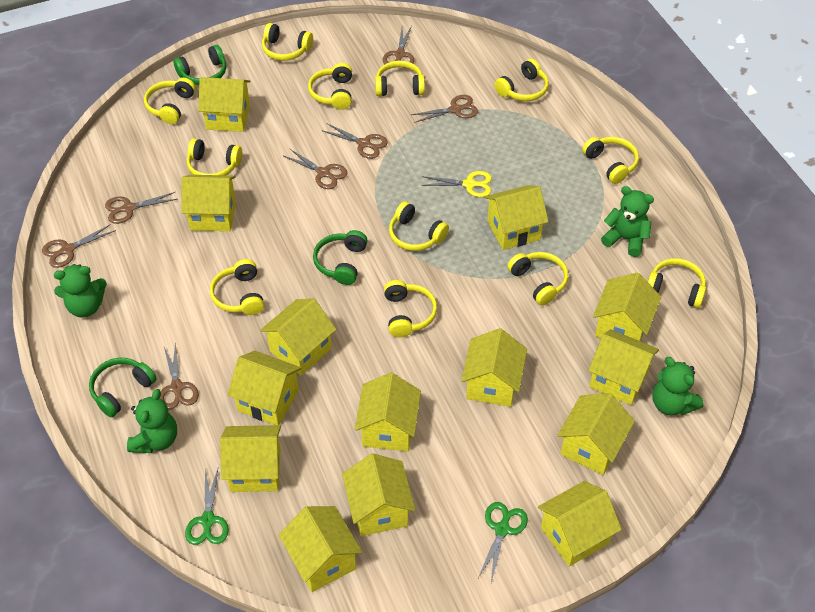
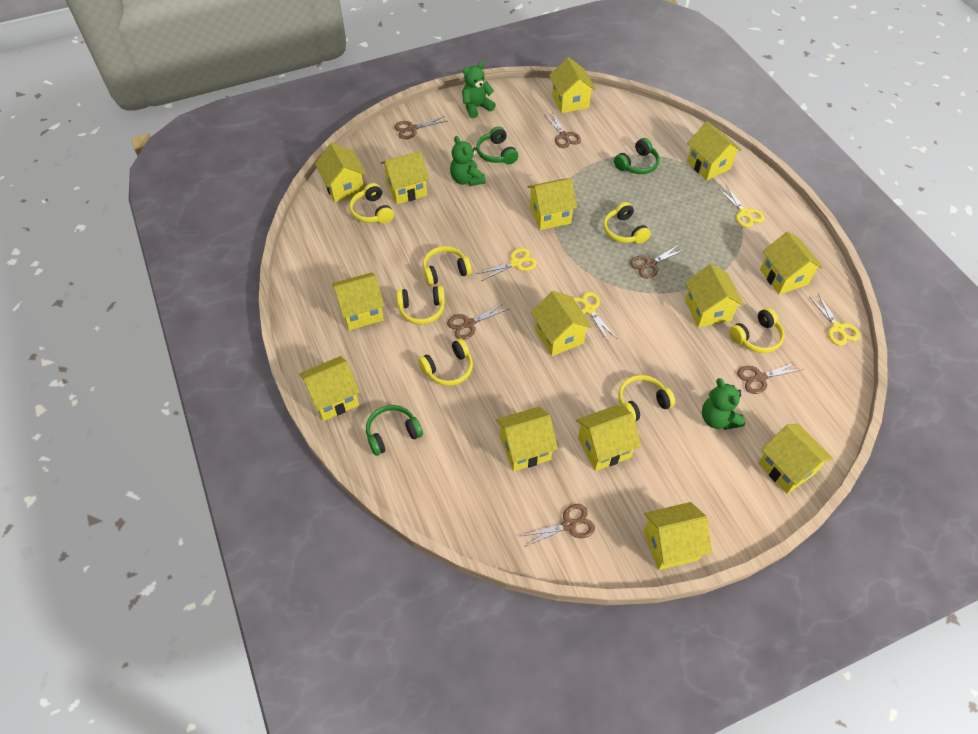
brown scissors: [42,224,116,268] [105,192,178,224] [160,342,199,410] [284,149,347,189] [321,123,388,159] [383,26,414,68] [411,95,478,123] = 7 -> [394,116,447,139] [447,303,509,340] [521,504,595,547] [544,113,581,148] [630,244,686,279] [737,361,804,394] = 6
green scissors: [185,468,229,545] [478,502,528,582] = 2 -> none = 0
green teddy bear: [54,264,107,317] [127,389,177,453] [601,186,654,257] [652,357,703,416] = 4 -> [450,136,486,186] [462,62,496,118] [702,378,745,430] = 3
yellow headphones: [144,78,196,124] [187,138,242,175] [210,259,264,315] [262,23,313,61] [308,63,352,110] [375,61,425,96] [384,280,437,337] [389,201,449,251] [494,59,549,101] [507,252,568,306] [582,137,639,184] [648,258,706,308] = 12 -> [349,183,394,224] [396,286,445,324] [418,339,473,386] [423,246,472,286] [603,202,651,244] [618,375,675,421] [729,308,785,353] = 7
yellow scissors: [421,171,492,197] = 1 -> [477,248,537,281] [573,292,617,342] [719,185,765,227] [810,294,860,346] = 4

